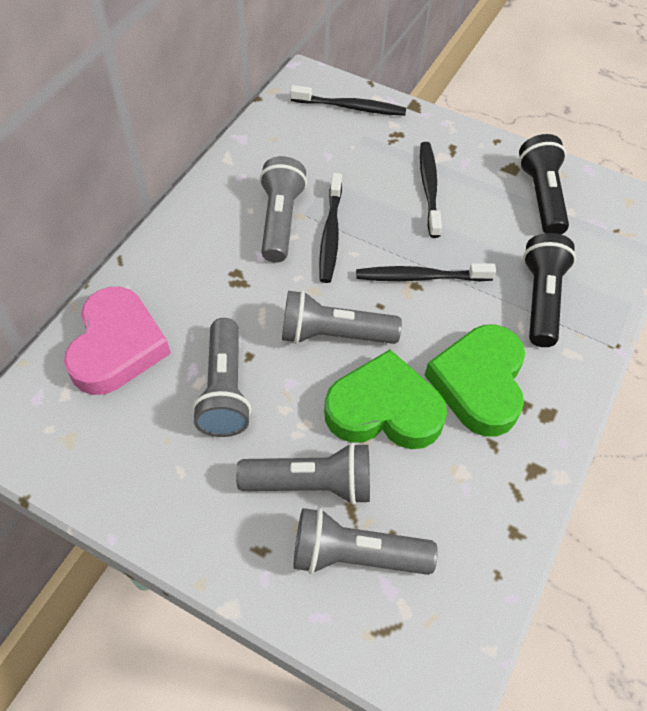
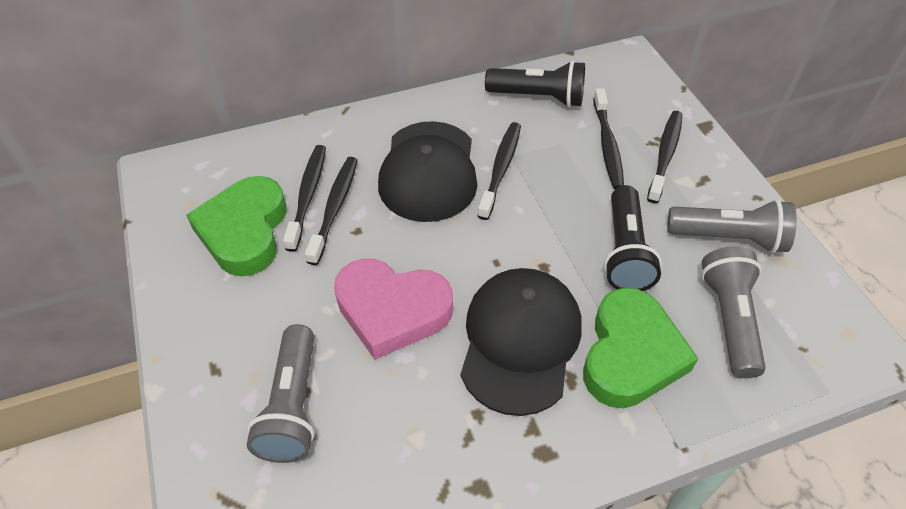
black cap: none = 0 -> [378,121,477,222] [461,268,582,416] = 2
black toothbrush: [290,85,406,116] [319,173,342,283] [356,263,496,281] [420,142,442,238] = 4 -> [283,145,326,252] [305,157,358,265] [477,122,521,220] [593,88,624,189] [647,111,682,203] = 5
grey flashlight: [192,318,251,437] [236,443,370,505] [259,156,307,263] [282,290,402,344] [293,508,438,575] = 5 -> [247,324,315,463] [667,199,797,253] [701,246,766,378] = 3

